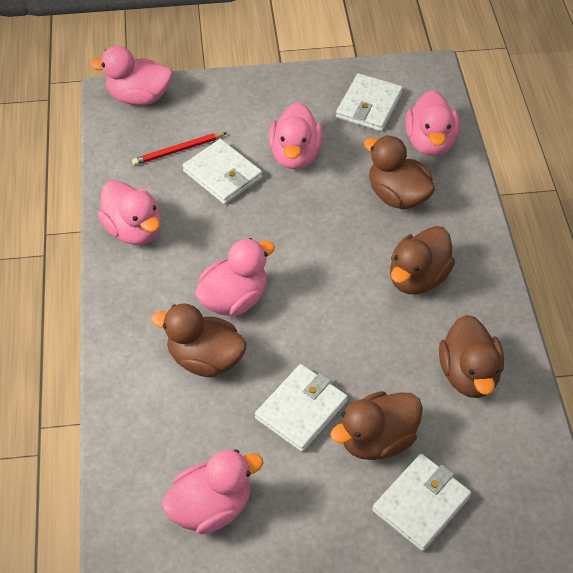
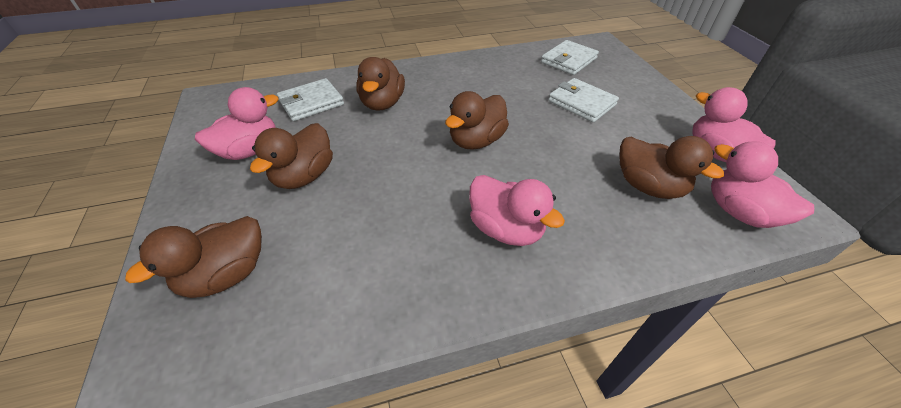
pink duck: [89,45,173,105] [98,180,161,245] [162,449,263,535] [195,238,275,316] [269,102,323,169] [405,90,459,156] = 6 -> [195,87,278,160] [469,175,565,246] [692,87,776,162] [711,141,814,228] = 4
red pencil: [132,132,226,165] = 1 -> none = 0
white wallet: [183,139,262,204] [255,364,348,452] [336,73,403,131] [372,454,471,551] = 4 -> [277,78,344,121] [541,40,599,75] [548,78,619,122] = 3

